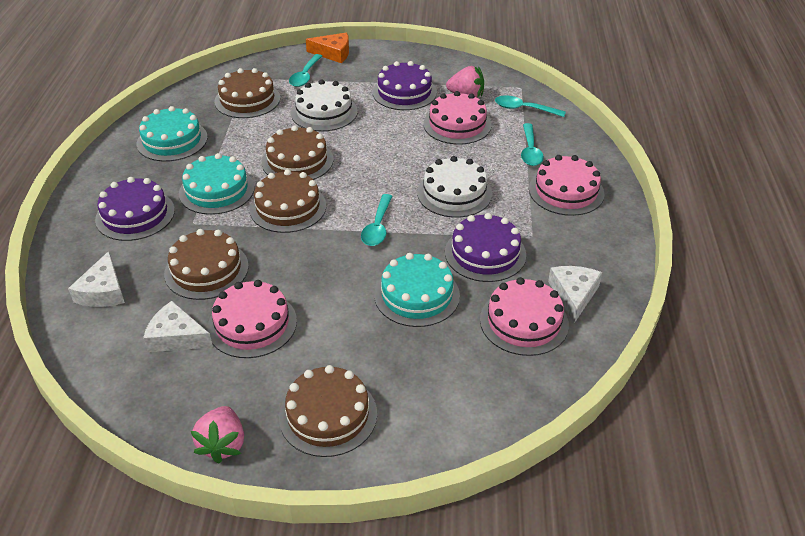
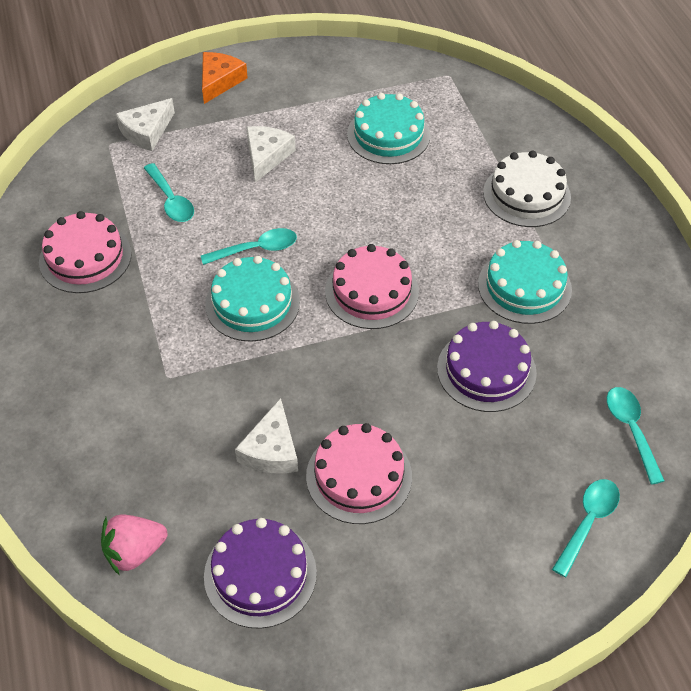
brown cake: [164,229,249,300] [214,68,280,118] [249,169,326,233] [262,125,333,180] [279,365,377,457] = 5 -> none = 0
pink cake: [207,280,297,358] [424,91,491,145] [480,277,569,356] [529,155,604,216] = 4 -> [39,211,132,293] [306,423,412,524] [325,244,419,329] = 3
pink strawberry: [191,406,244,464] [446,66,484,97] = 2 -> [101,515,167,575] = 1
purple cake: [95,177,175,241] [372,61,437,110] [445,213,526,282] = 3 -> [204,518,317,629] [437,321,537,412] = 2
white cake: [291,79,358,132] [417,156,492,218] = 2 -> [483,150,571,227] = 1

